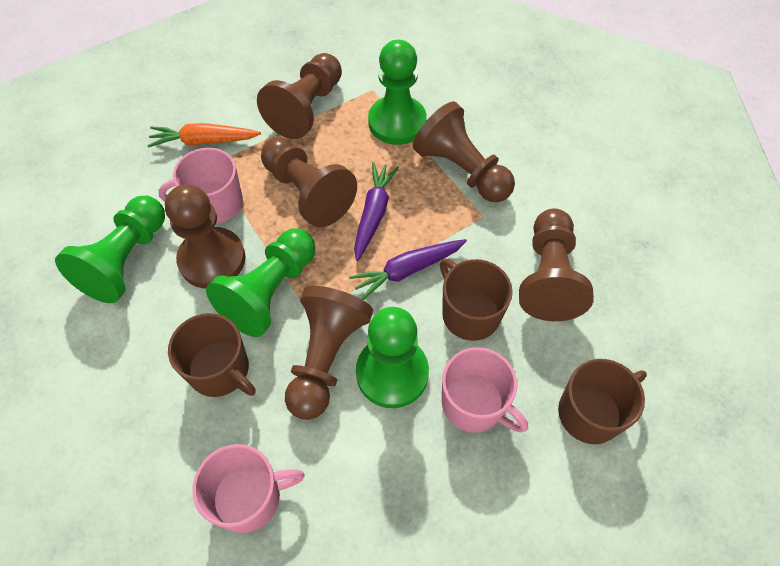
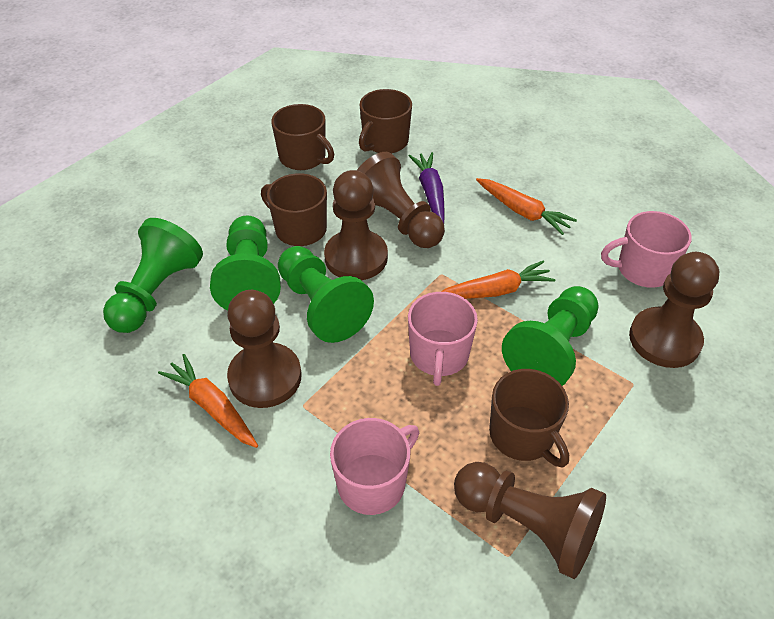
brown mug: [168,313,256,397] [440,259,513,341] [558,359,647,444] = 3 -> [261,173,327,246] [271,104,334,170] [359,89,412,154] [489,369,569,468] = 4
brown pawn: [165,184,245,288] [257,53,342,139] [261,138,357,227] [285,286,373,420] [413,102,515,202] [519,208,594,321] = 6 -> [227,290,302,408] [324,170,388,280] [357,152,445,248] [454,462,606,579] [629,252,719,368] = 5
orange carrot: [147,123,261,148] = 1 -> [158,354,258,448] [441,261,556,299] [476,178,577,235] = 3
purple carrot: [349,239,467,300] [354,162,399,261] = 2 -> [409,152,445,223] = 1

